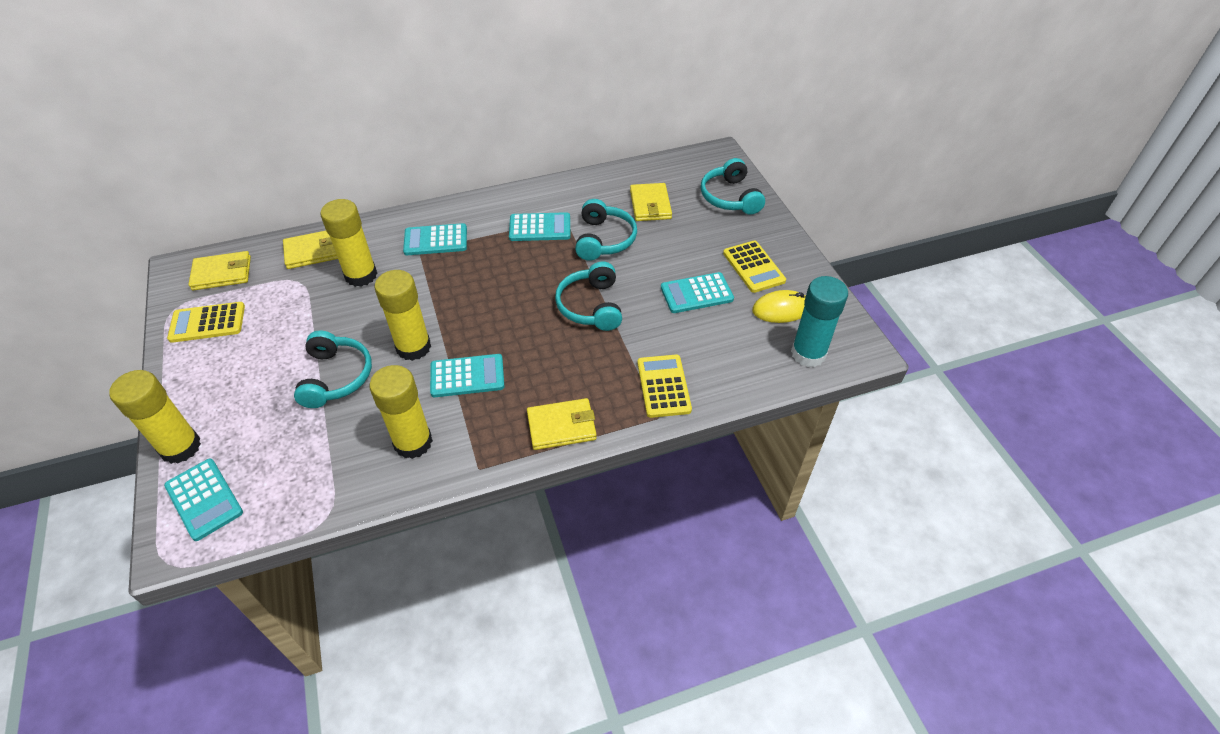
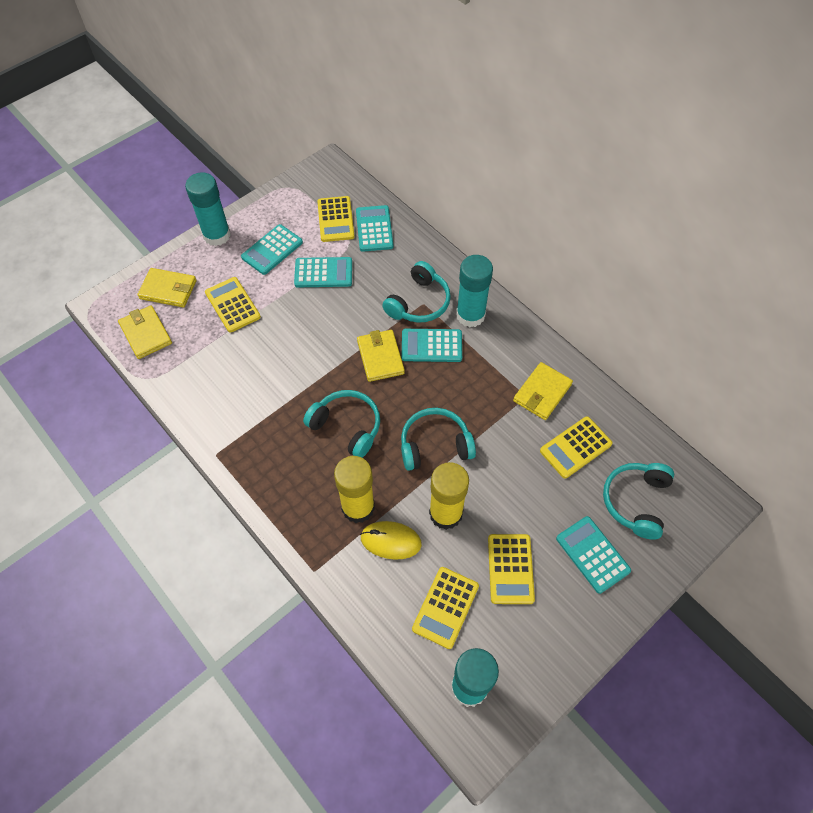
turquoise glue stick: [791,276,848,367] = 1 -> [185,172,231,246] [451,648,499,707] [456,255,493,327] = 3
yellow calculator: [167,302,245,343] [637,355,692,418] [723,241,786,293] = 3 -> [205,277,261,333] [317,196,355,242] [412,567,479,649] [488,534,535,604] [540,416,613,479] = 5
yellow glue stick: [109,370,201,464] [320,199,377,287] [369,365,433,459] [375,270,431,361] = 4 -> [334,456,375,523] [429,462,469,530] = 2

